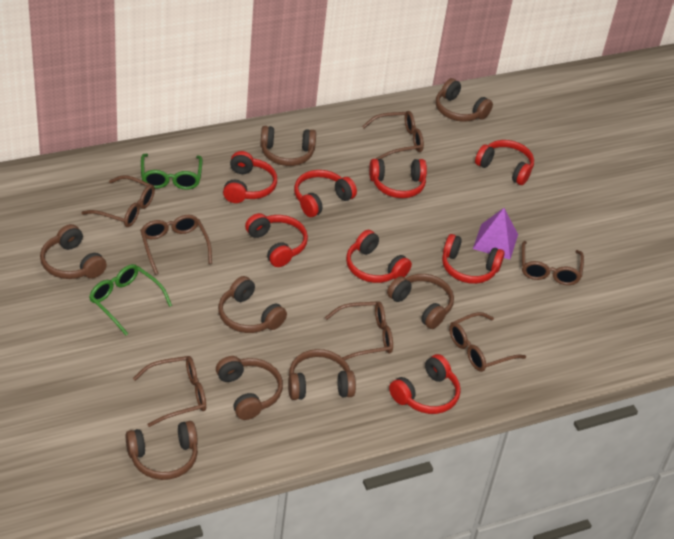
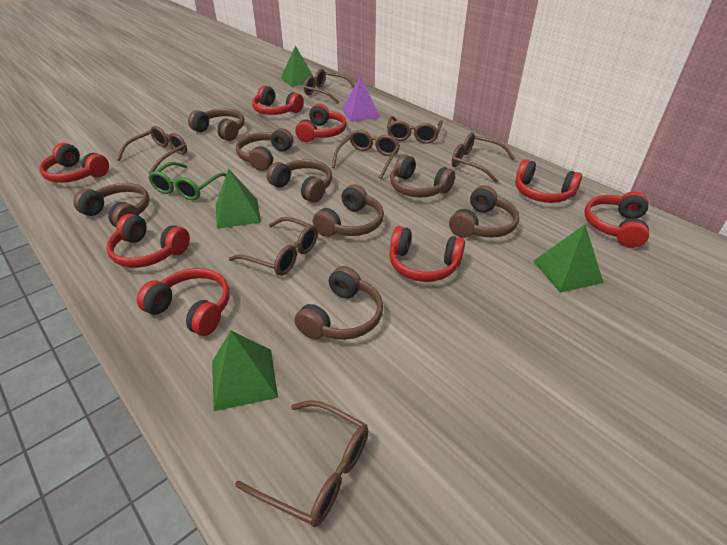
green glasses: [89,264,172,335] [141,154,203,190] = 2 -> [148,162,226,200] = 1
green pyramid: none = 0 -> [212,330,278,411] [216,168,261,229] [281,45,314,87] [533,224,604,293] = 4

